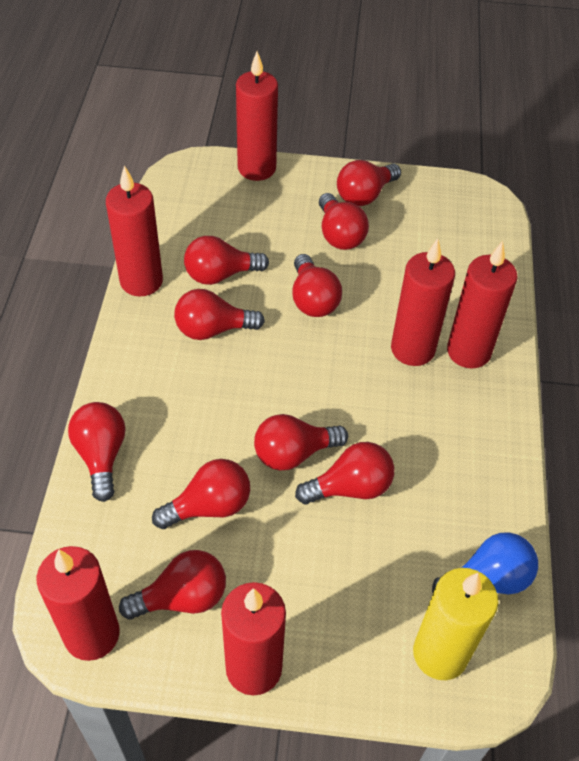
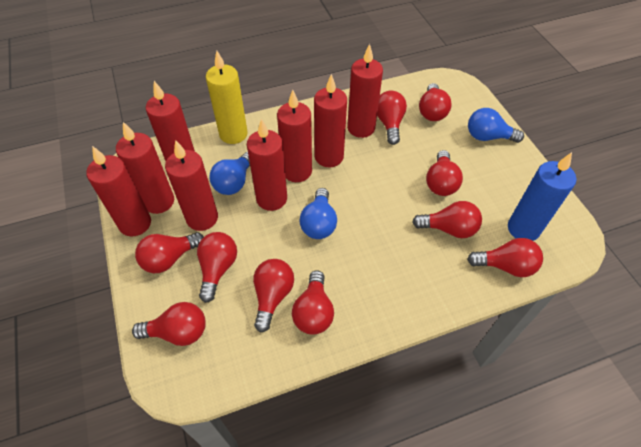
blue candle: none = 0 -> [508,152,576,241] = 1
blue light bulb: [432,532,538,594] = 1 -> [210,152,250,195] [300,188,337,239] [468,108,524,143] = 3
red candle: [37,546,120,661] [106,166,163,296] [221,582,286,696] [236,51,278,181] [391,238,455,366] [447,241,517,369] = 6 -> [86,146,151,236] [116,122,174,214] [146,81,195,161] [165,140,218,231] [247,119,287,211] [277,90,312,182] [314,74,347,167] [347,44,383,138] = 8

